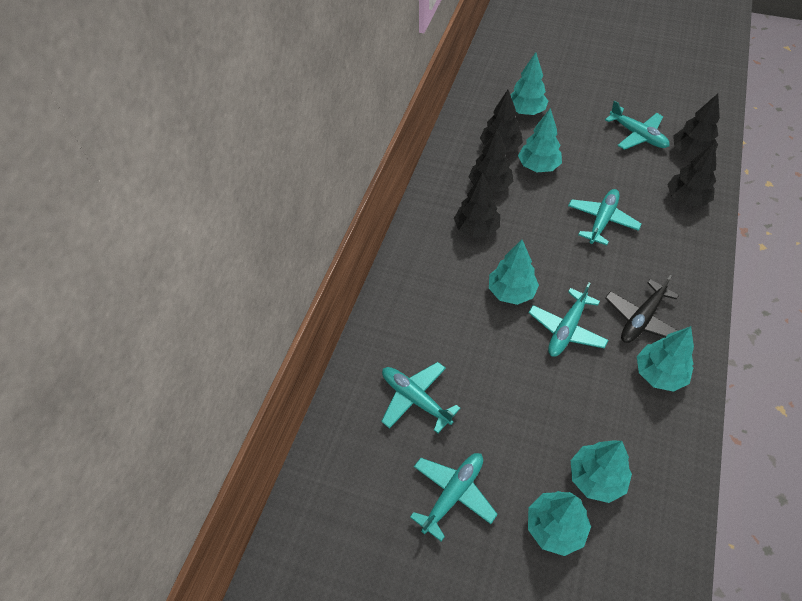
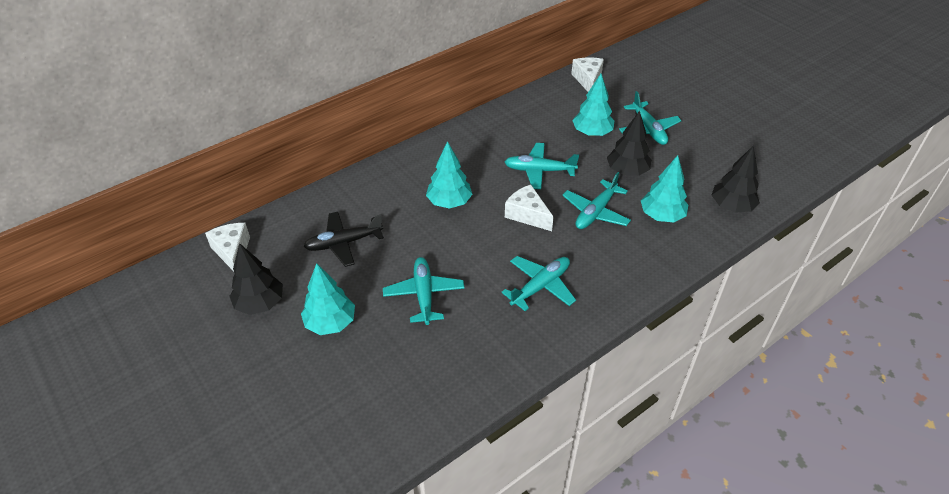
black tree: [454,173,500,238] [469,129,514,193] [480,90,523,152] [667,141,716,207] [673,94,720,157] = 5 -> [229,243,283,315] [607,111,651,176] [712,146,760,213] = 3
turquoise tree: [489,240,539,305] [510,52,548,115] [518,108,562,172] [528,491,591,556] [571,441,632,503] [637,326,694,392] = 6 -> [301,263,355,335] [426,141,472,209] [572,74,614,136] [641,155,688,222] = 4
white cheese: none = 0 -> [205,223,250,271] [505,185,554,231] [571,57,604,92] = 3

